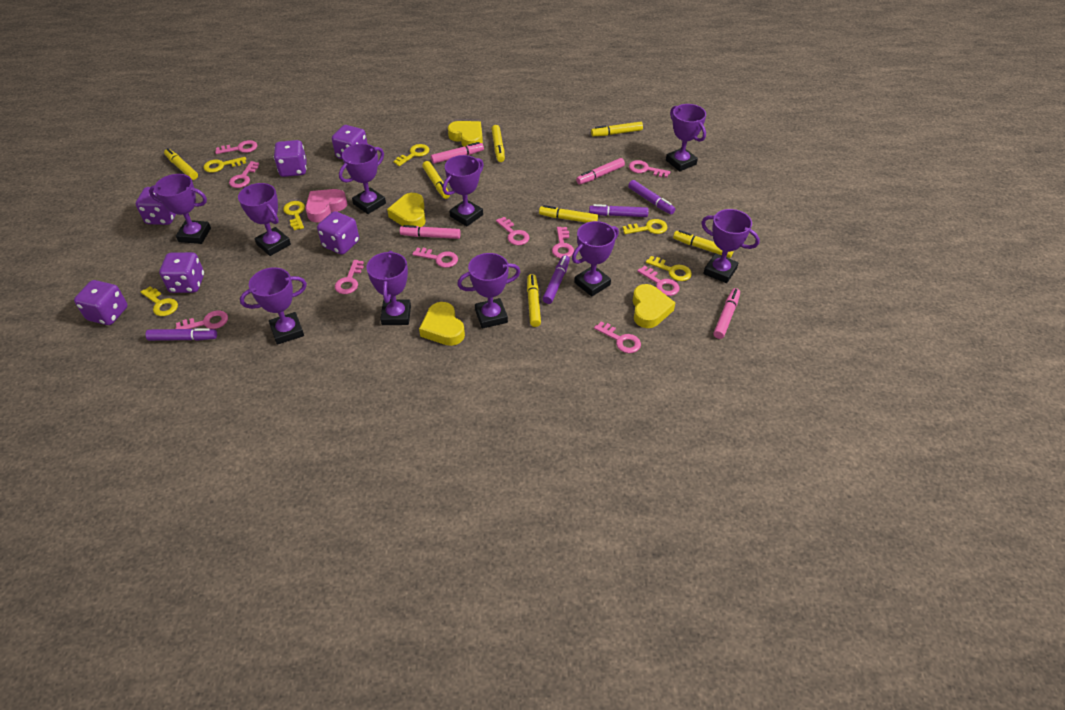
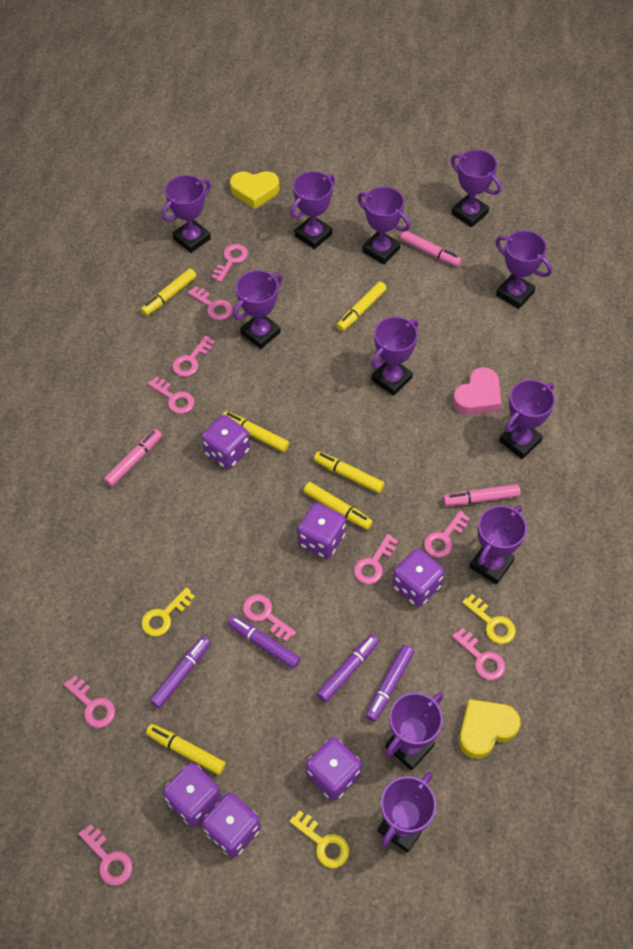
pink marker: [400,225,461,239] [431,142,484,164] [576,158,625,185] [713,288,740,339] = 4 -> [104,429,162,487] [400,231,462,267] [443,484,521,506] = 3
purple trophy: [149,174,211,244] [238,183,291,256] [240,267,307,345] [339,144,386,214] [367,251,411,325] [443,155,484,226] [457,253,520,329] [572,221,619,297] [666,104,706,172] [701,209,760,283] = 10 -> [162,175,211,253] [233,270,282,349] [290,171,335,249] [357,186,410,265] [371,316,418,396] [378,772,436,853] [385,692,443,770] [451,149,501,227] [469,505,527,585] [496,230,552,309] [499,380,555,459] = 11
yellow heart: [387,193,426,227] [419,302,465,346] [448,121,483,147] [633,284,675,328] = 4 -> [230,171,280,209] [459,699,521,759] = 2
yellow key: [141,286,178,316] [203,157,246,173] [283,201,305,230] [393,144,429,166] [623,219,667,234] [646,256,692,281] = 6 -> [141,587,195,637] [289,810,349,868] [462,594,516,644] = 3
yellow marker: [164,148,198,180] [422,161,450,199] [491,125,505,162] [527,274,541,327] [539,205,598,223] [591,122,643,136] [673,230,734,258] = 7 -> [141,268,196,316] [146,724,226,775] [223,411,289,452] [304,482,373,530] [314,451,385,493] [336,282,387,331] = 6

